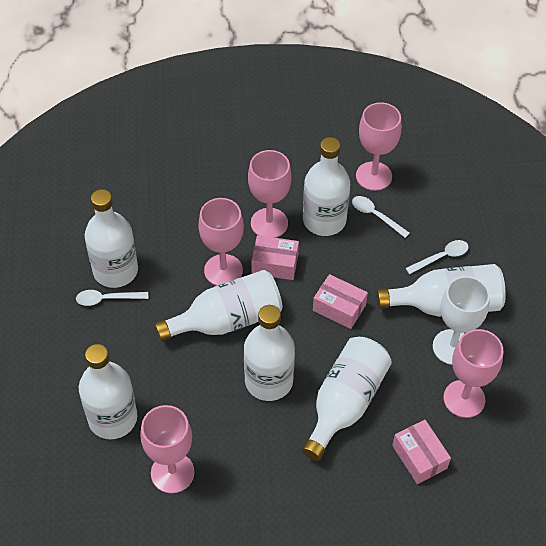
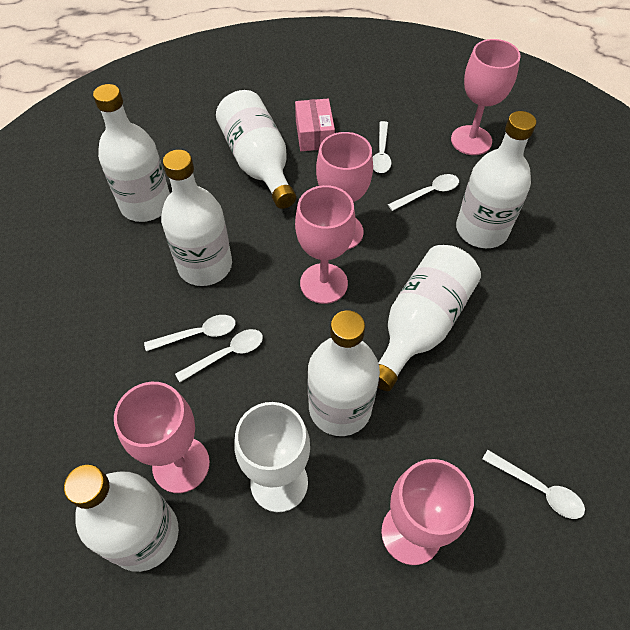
pink box: [251,235,299,280] [313,274,368,329] [392,420,451,484] = 3 -> [295,99,335,151] = 1
white spoon: [76,290,148,306] [352,196,410,238] [405,240,469,274] = 3 -> [144,315,236,351] [175,329,263,382] [373,121,392,173] [388,174,459,211] [482,450,585,519] = 5

